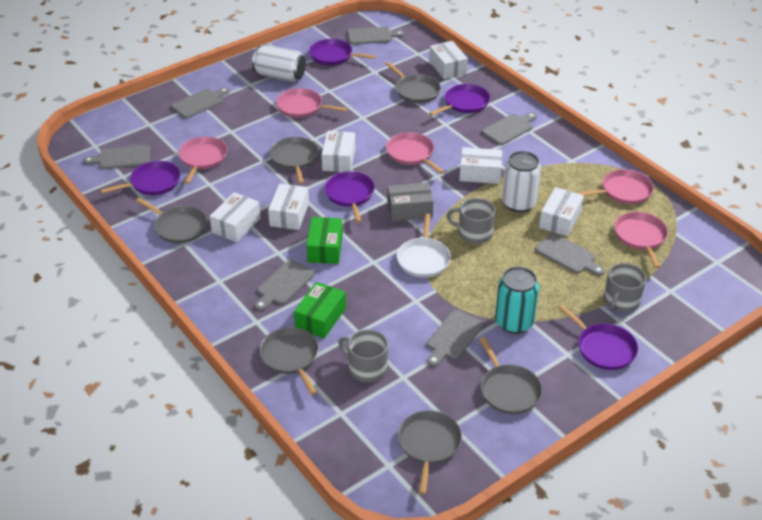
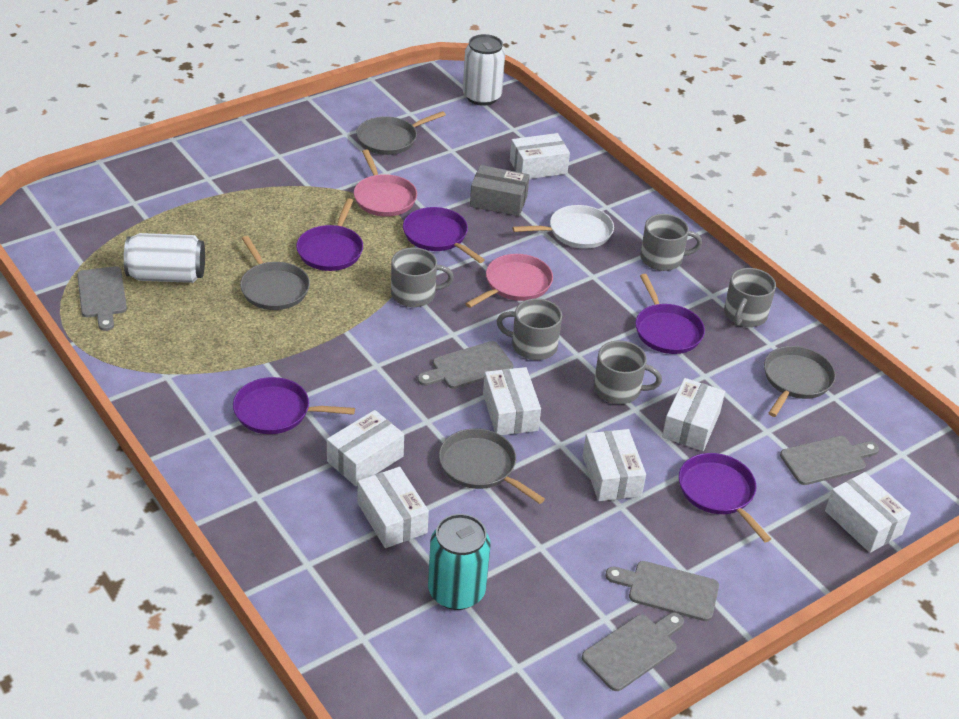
green box: [294,282,346,338] [306,217,343,264] = 2 -> none = 0
grey cutting board: [83,145,150,169] [171,87,230,118] [255,260,315,311] [347,27,404,45] [427,310,484,367] [482,112,537,145] [535,233,605,276] = 7 -> [77,266,127,331] [418,341,513,389] [582,613,684,691] [606,561,719,621] [780,436,879,485] = 5
grey mug: [338,330,388,382] [447,198,495,244] [604,263,646,312] = 3 -> [391,247,454,307] [496,298,562,360] [594,340,662,404] [640,214,702,271] [724,268,776,327] = 5
grey pan: [136,198,207,243] [259,327,319,395] [270,137,318,184] [386,62,441,103] [398,410,462,494] [479,337,542,414] = 6 -> [240,236,310,310] [356,111,446,155] [439,428,545,504] [764,346,836,417] = 4
pink pan: [179,137,227,184] [276,88,347,118] [386,132,444,174] [578,169,654,204] [614,212,668,268] = 5 -> [354,149,417,217] [465,254,553,308] = 2
white box: [210,192,261,242] [268,184,309,230] [322,131,355,172] [429,41,468,79] [459,147,502,184] [539,187,584,236] = 6 -> [327,410,404,486] [358,467,429,548] [483,367,541,435] [510,133,570,179] [583,429,646,501] [662,378,725,451] [825,472,911,553] = 7

